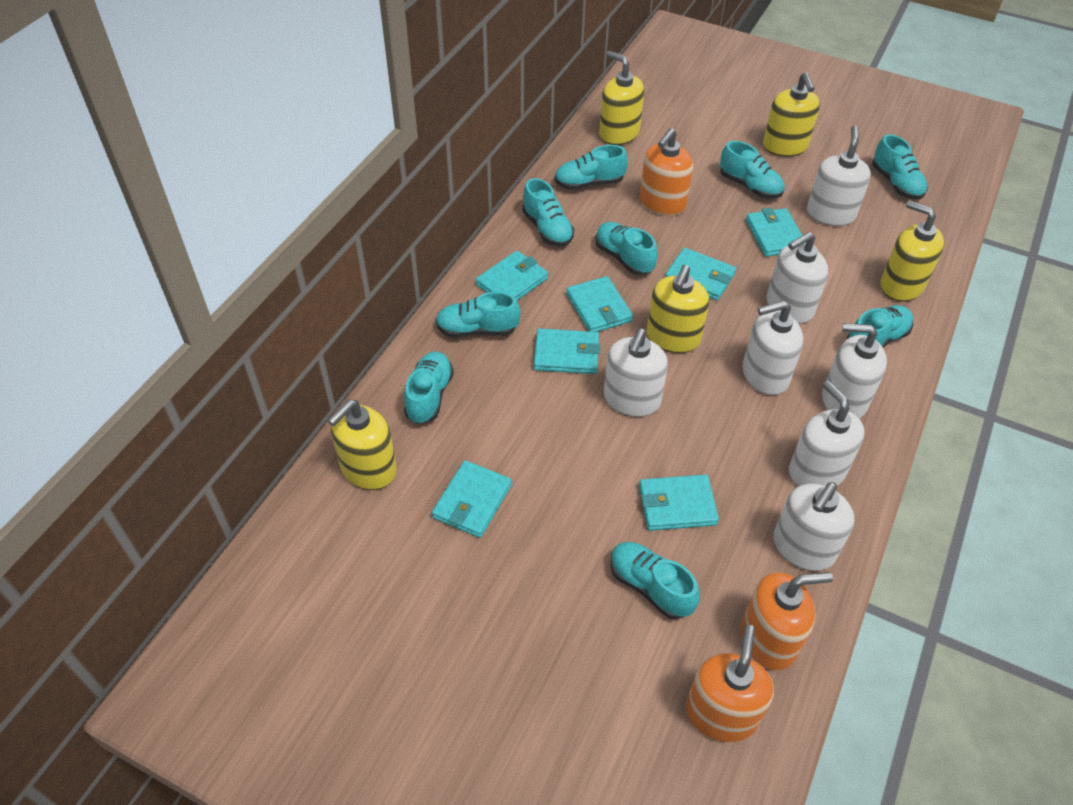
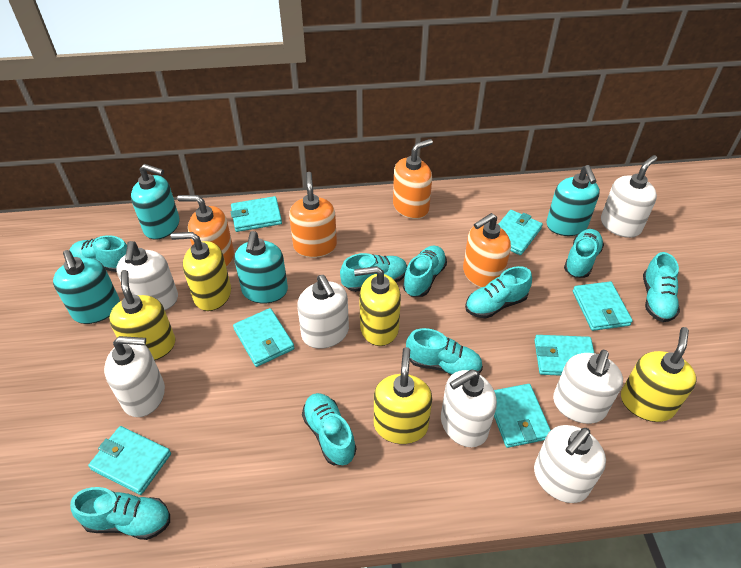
orange soap dispenser: [640,128,693,216] [686,625,774,742] [741,572,833,670] = 3 -> [177,195,234,267] [289,172,337,258] [393,139,433,219] [463,213,511,288] = 4
turquoise soap dispenser: none = 0 -> [53,250,120,324] [131,164,179,240] [234,231,288,304] [546,165,600,236] = 4

